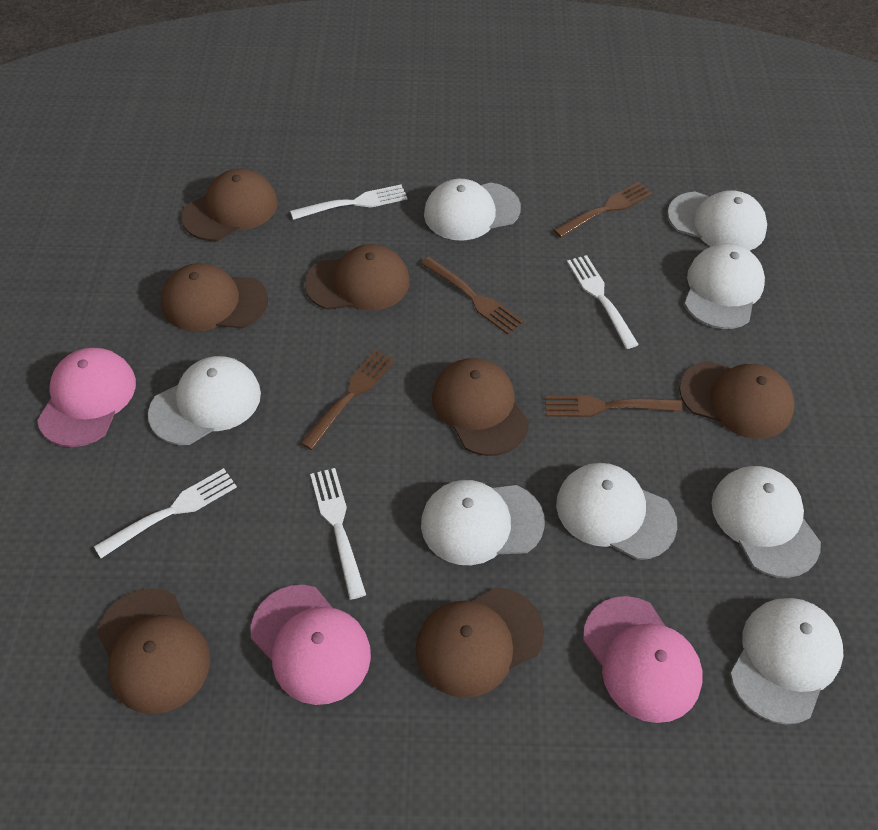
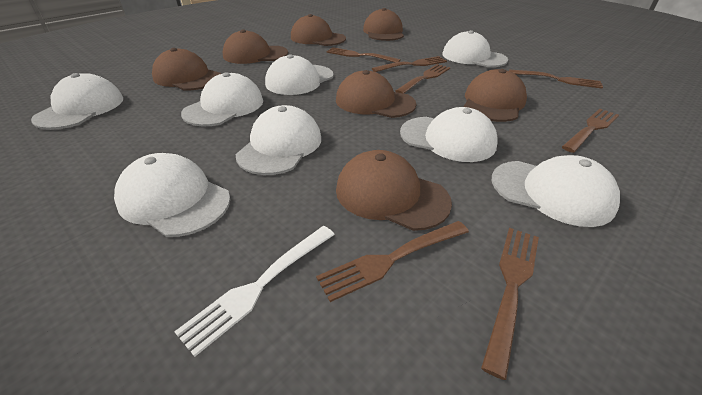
brown fork: [300,349,395,450] [420,257,523,334] [545,395,683,417] [553,182,653,238] = 4 -> [316,221,469,302] [326,47,401,63] [372,56,447,72] [395,64,450,94] [481,228,539,380] [509,69,603,89] [562,109,619,153] = 7
pink cap: [37,348,136,447] [251,585,371,705] [583,596,703,723] = 3 -> none = 0
white fork: [94,468,237,558] [290,184,408,220] [310,468,366,600] [567,255,639,349] = 4 -> [174,226,335,357] = 1

